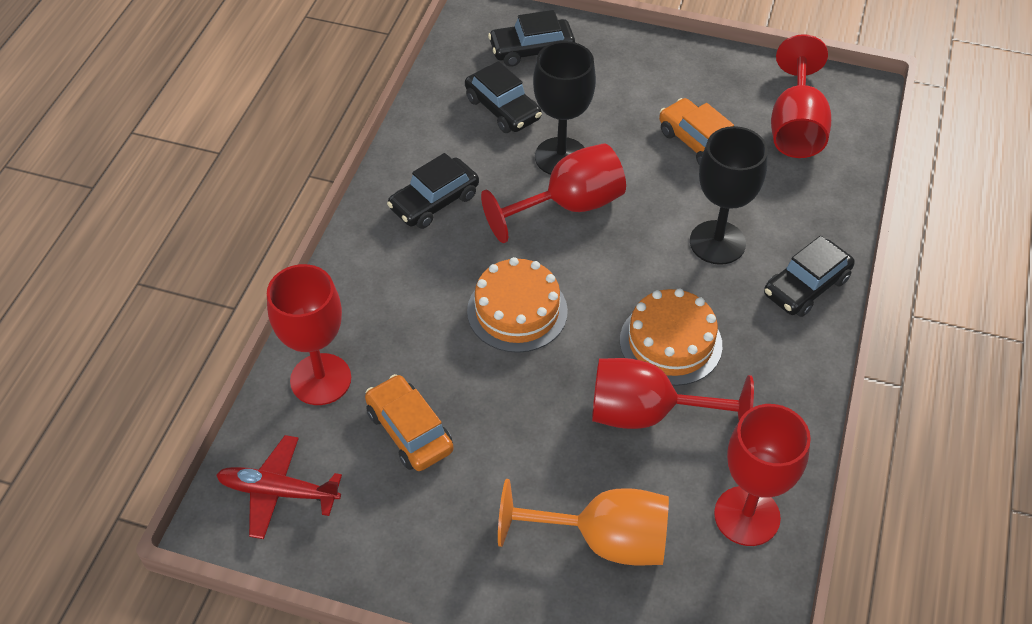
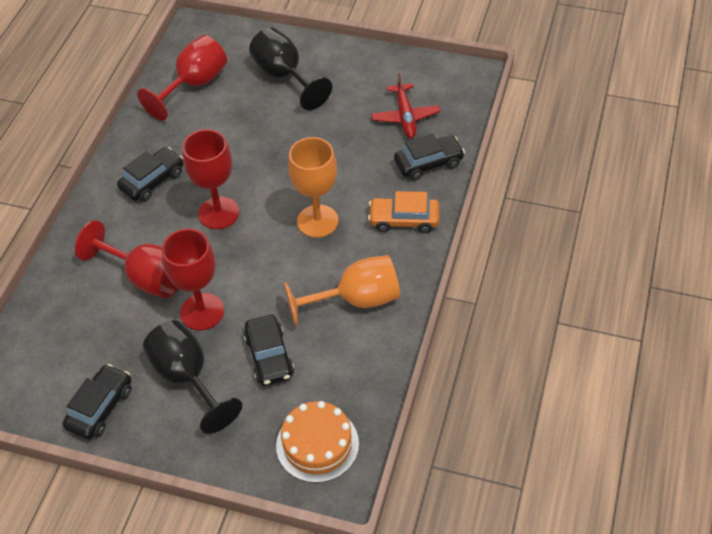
orange cake: [467,257,568,353] [620,288,722,386] = 2 -> [276,401,359,483] = 1
orange car: [365,374,454,471] [659,98,734,165] = 2 -> [368,191,440,233] = 1
orange goblet: [498,479,669,565] = 1 -> [284,255,400,326] [288,137,338,238] = 2
red goblet: [267,264,351,405] [481,143,626,243] [592,358,754,429] [714,404,811,546] [771,34,831,158] = 5 -> [75,220,178,298] [137,35,227,121] [162,229,224,330] [182,129,239,229] = 4

